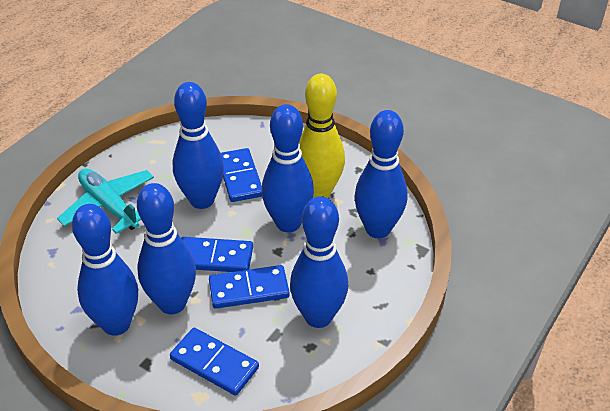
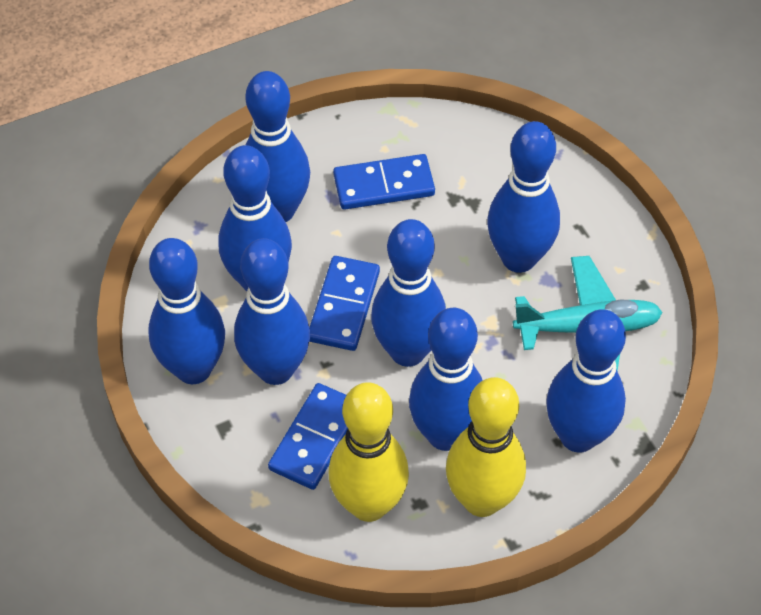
blue bowling pin: [72,204,138,336] [137,183,196,314] [172,82,224,209] [262,104,314,232] [290,196,348,328] [354,110,408,238] = 6 -> [148,238,225,384] [218,145,292,291] [234,238,310,385] [245,71,310,222] [371,219,446,367] [409,308,483,451] [487,121,560,273] [546,309,626,453] = 8
blue domino: [170,328,259,396] [181,237,253,272] [209,265,290,309] [221,148,262,202] = 4 -> [268,383,348,490] [309,256,380,351] [333,154,435,210] = 3
yellow bowling pin: [299,74,345,198] = 1 -> [329,382,409,522] [446,377,526,517] = 2

